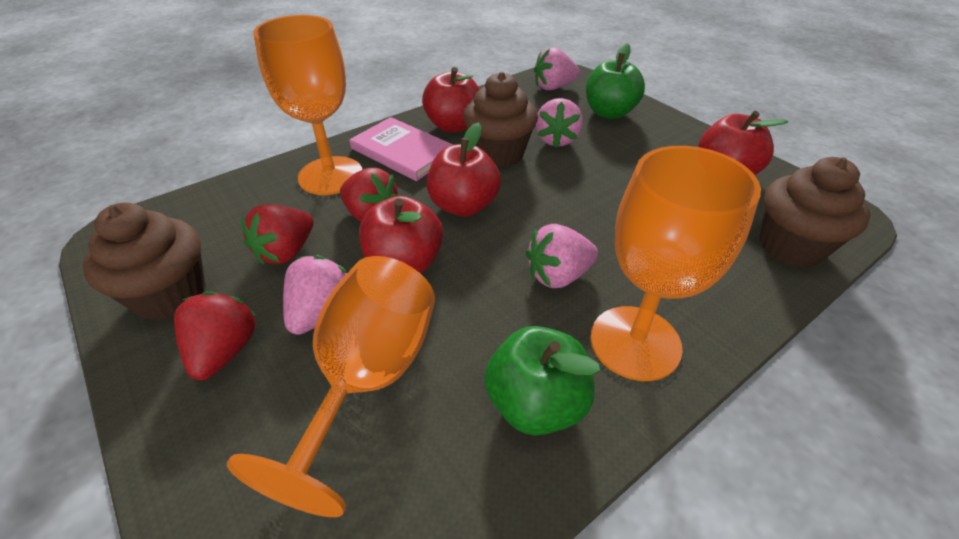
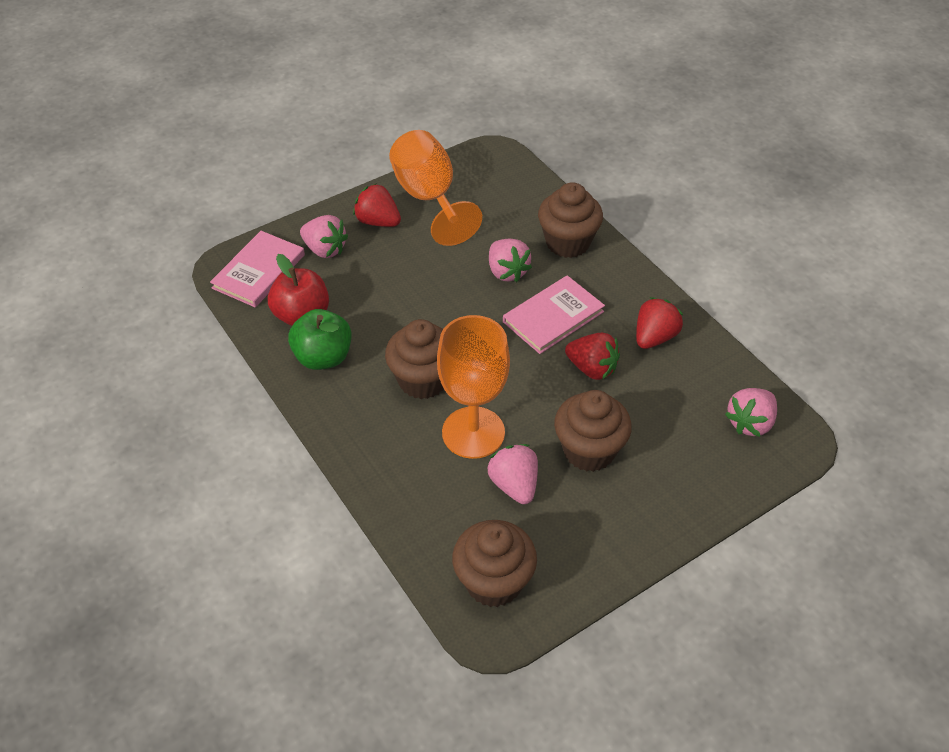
brown cupcake: [83,202,206,321] [463,72,538,167] [759,157,870,268] = 3 -> [385,319,444,399] [452,520,537,607] [538,182,603,258] [554,390,632,472] = 4
green apple: [484,326,600,436] [586,43,645,119] = 2 -> [288,309,352,370] = 1
orange goblet: [227,256,435,517] [253,15,362,195] [590,146,761,381] = 3 -> [389,130,482,246] [437,315,510,459] = 2
pink book: [350,117,453,181] = 1 -> [210,231,305,307] [503,275,605,354] = 2
red apple: [359,196,443,274] [422,67,480,132] [427,122,501,217] [698,111,788,175] = 4 -> [268,254,329,326] = 1

